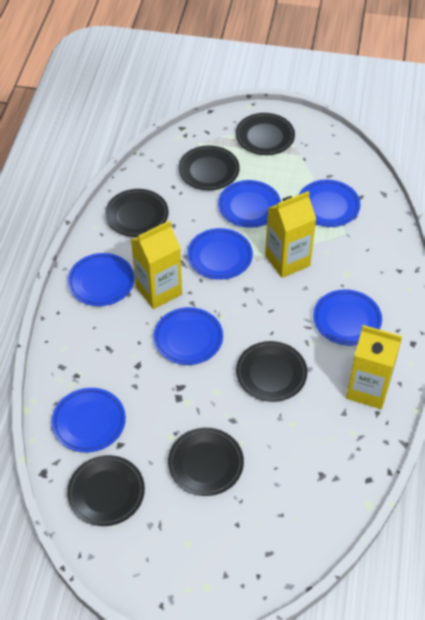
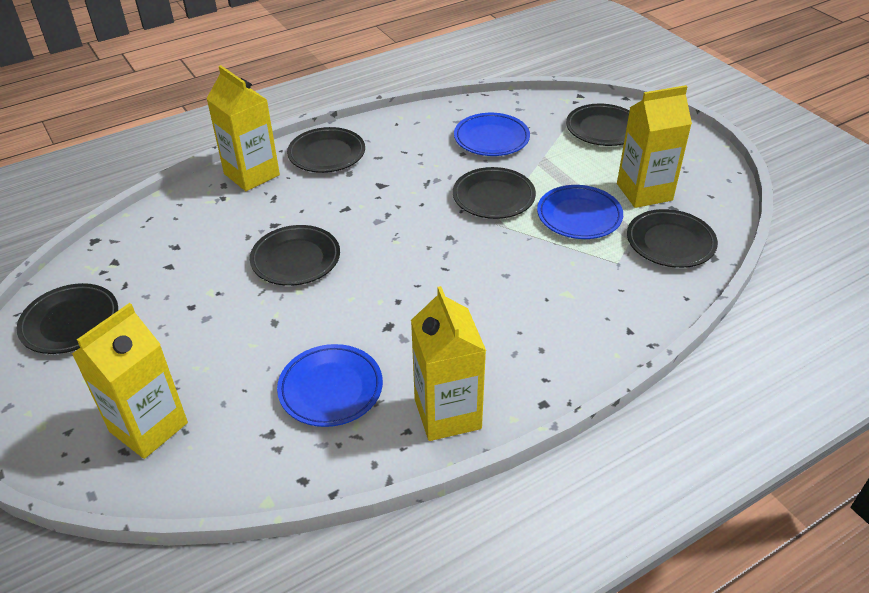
blue plate: [52,388,126,452] [68,253,135,306] [154,307,223,365] [187,228,253,279] [218,180,281,228] [299,180,360,227] [313,289,382,346] = 7 -> [277,344,383,427] [454,113,530,156] [537,185,623,239] = 3
yellow carton: [131,221,182,309] [265,191,316,278] [346,325,402,409] = 3 -> [72,303,188,459] [206,65,280,191] [411,286,486,441] [617,85,692,208] = 4

